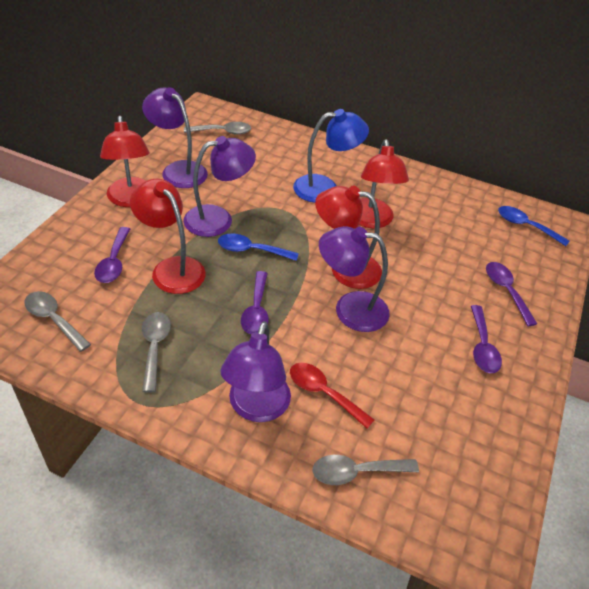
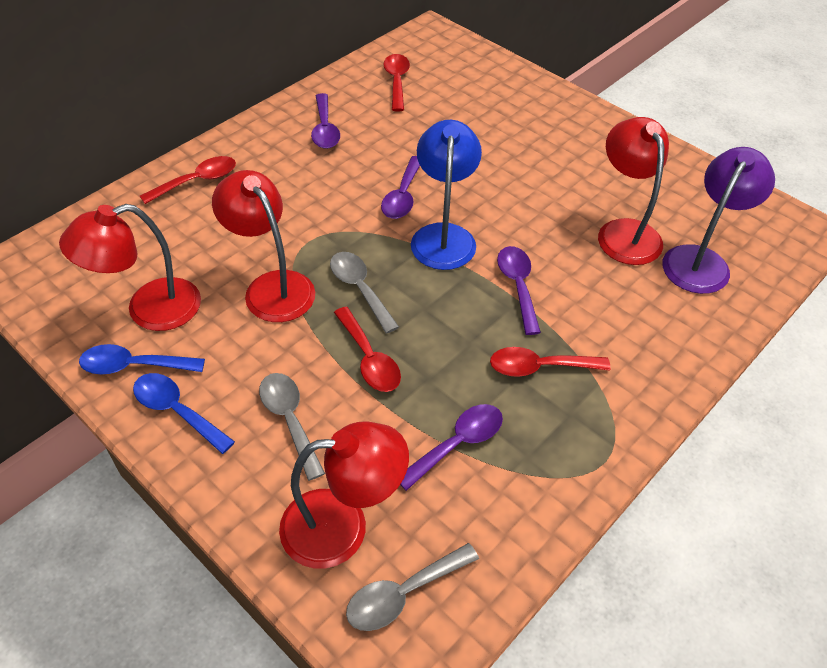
grey spoon: [24,291,91,352] [142,312,171,393] [184,122,251,135] [312,455,419,485] = 4 -> [259,373,325,481] [330,252,399,334] [346,543,479,631] = 3
purple lamp: [142,87,208,188] [183,136,256,237] [220,321,291,422] [319,226,390,332] = 4 -> [662,147,775,294] = 1
red spoon: [290,363,375,429] = 1 -> [140,156,236,204] [334,306,401,392] [383,54,410,112] [490,347,611,377] = 4

